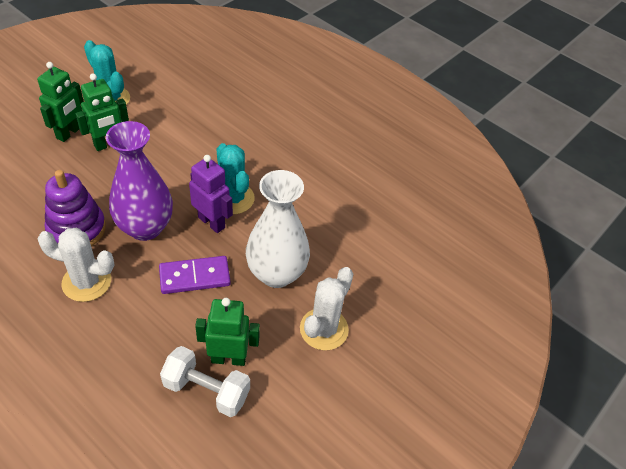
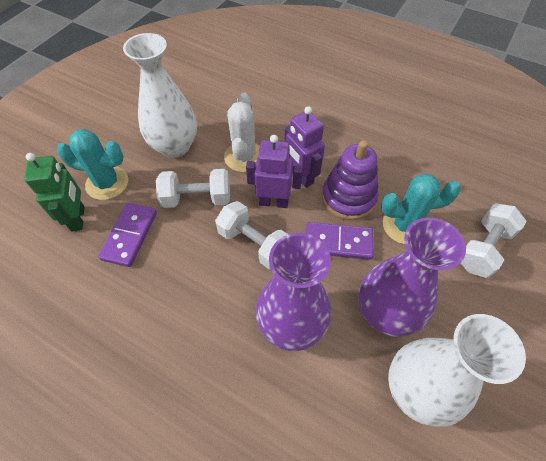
green robot: [37,62,84,142] [75,74,129,151] [195,298,260,366] = 3 -> [24,153,84,232] = 1
purple domino: [159,256,231,294] = 1 -> [98,203,157,267] [306,222,374,260] = 2
purple robot: [189,155,233,233] = 1 -> [246,135,303,208] [284,106,325,188] = 2
purple vase: [106,121,173,241] = 1 -> [256,233,331,351] [358,218,466,337] = 2
white cactus: [38,228,115,302] [300,267,353,350] = 2 -> [224,92,260,172] = 1
white dumbbell: [160,346,250,417] = 1 -> [156,169,230,208] [215,201,288,270] [461,204,527,278] = 3
white vase: [246,170,310,288] = 1 -> [123,33,197,158] [388,314,526,426] = 2

